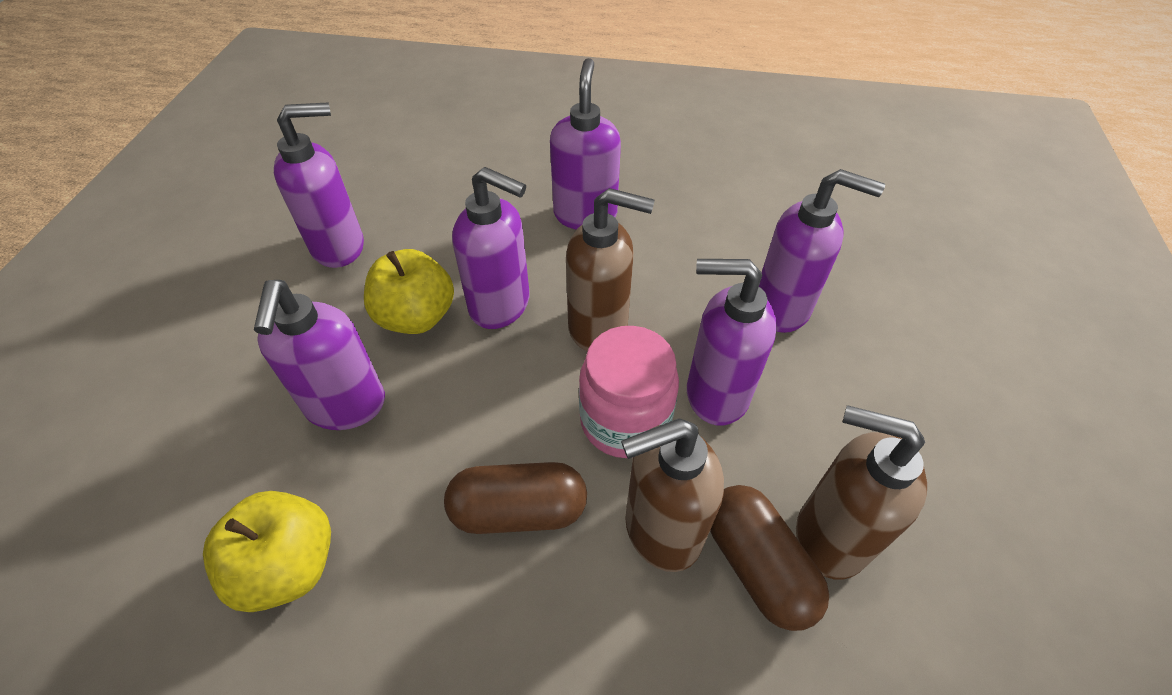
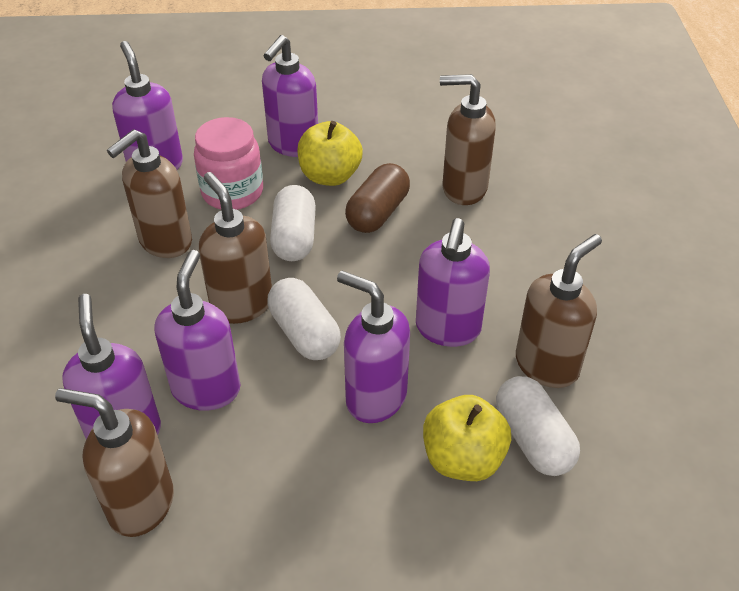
brown capsule: [444,462,587,534] [710,485,829,631] = 2 -> [345,163,410,233] = 1
brown soap dispenser: [566,188,655,351] [621,418,724,572] [796,405,927,580] = 3 -> [55,388,174,537] [107,129,192,258] [199,172,272,324] [440,74,496,205] [516,234,602,388] = 5
white capsule: none = 0 -> [267,278,341,360] [270,185,316,261] [496,376,580,476] = 3

